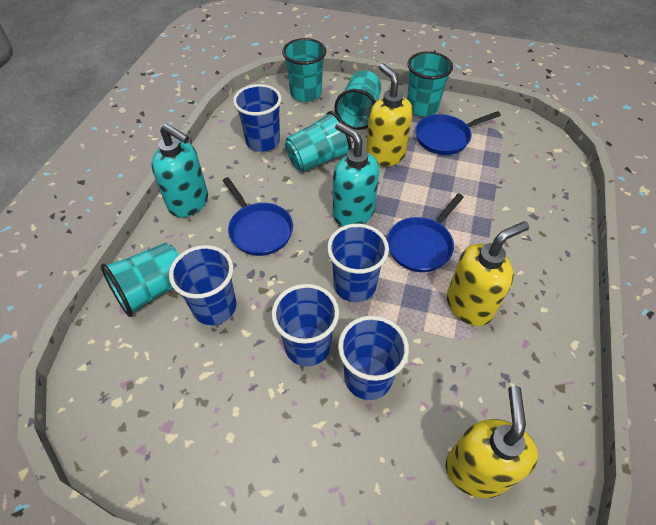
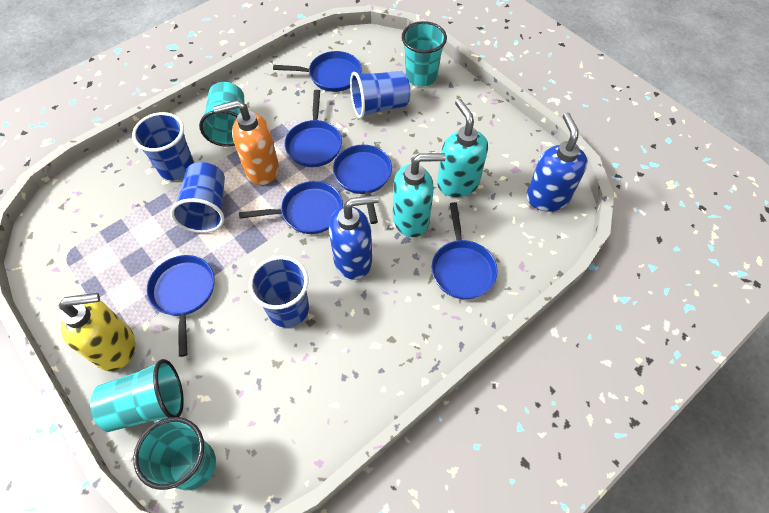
blue cup: [169,245,236,325] [233,84,282,152] [271,284,339,366] [327,224,389,302] [338,315,409,400] = 5 -> [132,112,194,181] [170,162,225,233] [249,256,309,328] [350,71,410,118] = 4
blue pan: [222,177,293,256] [387,193,464,272] [415,111,501,155] = 3 -> [147,255,215,357] [239,181,343,234] [273,51,362,92] [285,90,342,167] [333,145,392,224] [432,202,497,299] = 6
blue soap dispenser: none = 0 -> [329,195,379,280] [526,113,588,212] = 2
orange soap dispenser: none = 0 -> [213,100,279,185] = 1
turquoise cup: [101,243,179,317] [282,38,326,102] [285,111,352,172] [335,70,381,130] [407,51,453,116] = 5 -> [90,359,184,432] [133,417,216,490] [199,82,244,147] [402,21,447,86] = 4
yellow soap dispenser: [366,63,413,167] [446,386,538,498] [447,221,529,326] = 3 -> [59,293,135,371] = 1

